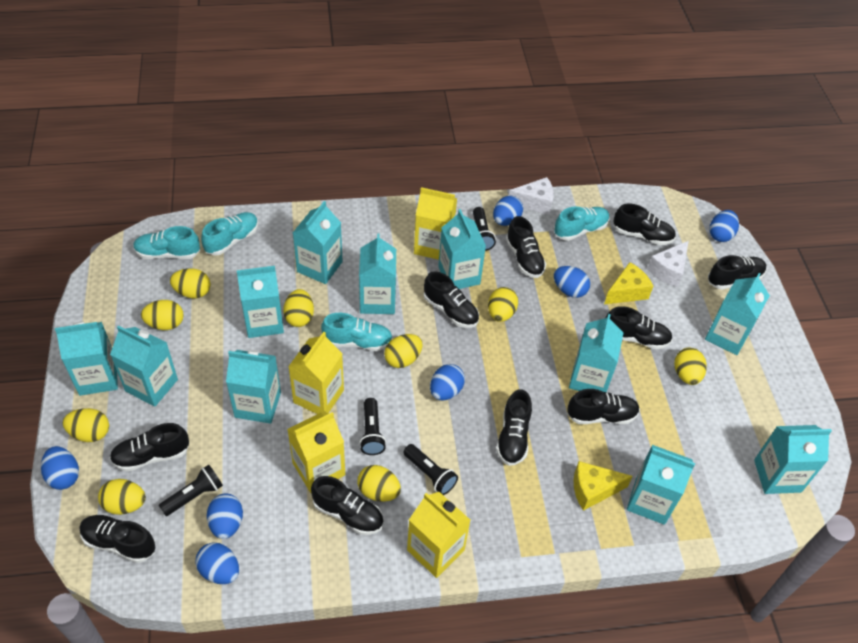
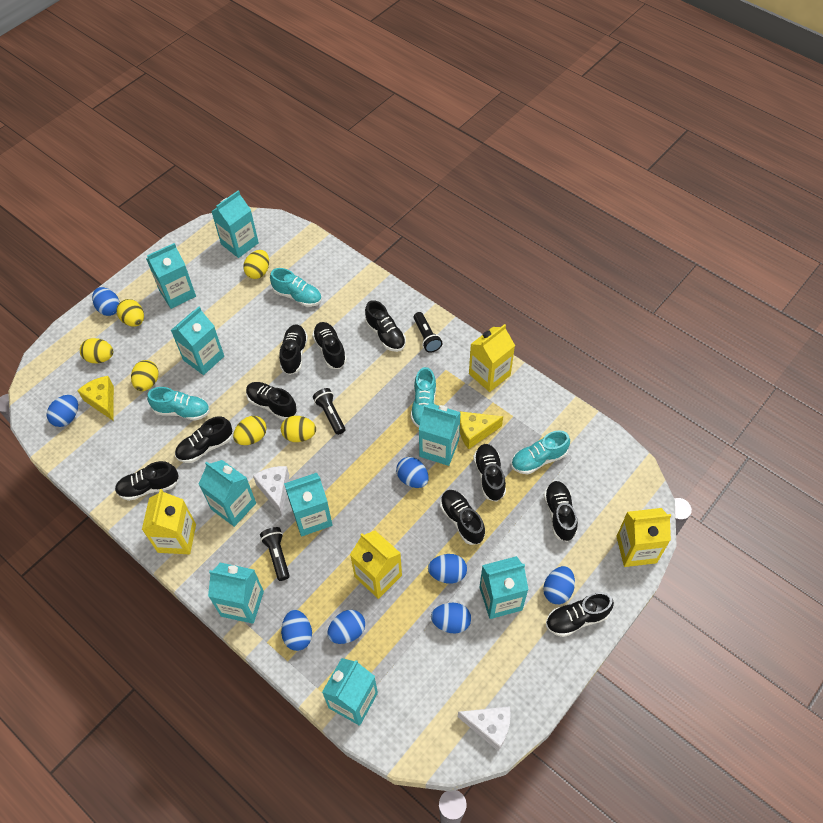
black flashlight: [159,465,223,516] [359,398,386,455] [403,444,458,495] [473,207,496,251] = 4 -> [260,527,290,581] [313,388,345,435] [413,312,442,353] = 3
blue egg: [41,446,79,490] [196,543,239,584] [207,494,243,539] [430,364,465,400] [493,196,523,226] [554,266,590,298] [709,210,739,242] = 7 -> [46,395,78,427] [92,287,120,316] [281,610,312,651] [327,610,365,644] [396,457,429,488] [428,554,467,584] [431,603,471,634] [543,566,575,604] = 8
turquoise carton: [55,322,118,396] [110,325,178,407] [226,350,281,424] [237,266,284,338] [293,201,343,284] [359,233,396,314] [438,209,486,289] [569,314,623,392] [627,445,695,525] [705,273,770,355] [754,425,832,494] = 11 -> [146,243,196,309] [171,307,224,375] [199,460,256,527] [208,563,264,624] [211,190,259,258] [284,473,333,536] [322,658,378,726] [419,403,461,466] [479,556,529,619] = 9
yellow egg: [63,408,109,442] [98,479,146,515] [141,300,184,330] [170,268,210,298] [283,289,314,327] [357,465,401,502] [384,334,423,368] [488,287,518,322] [674,348,707,385] = 9 -> [80,338,113,363] [117,299,144,327] [131,360,159,391] [233,416,267,445] [243,250,269,279] [281,416,316,442] = 6

